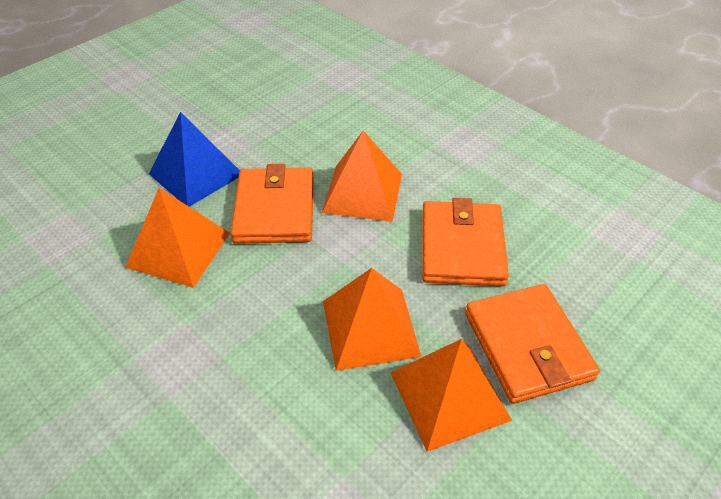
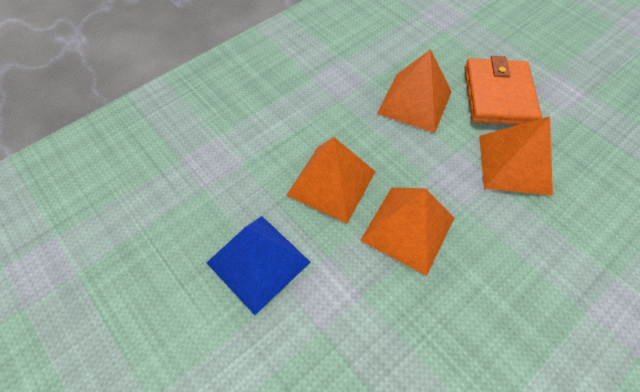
orange wallet: [230,164,314,244] [422,198,509,286] [465,284,600,404] = 3 -> [465,56,542,125] = 1

